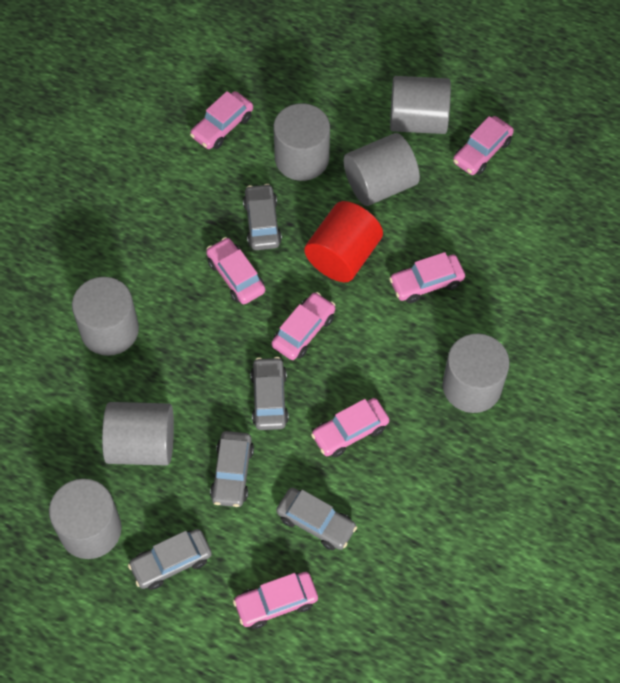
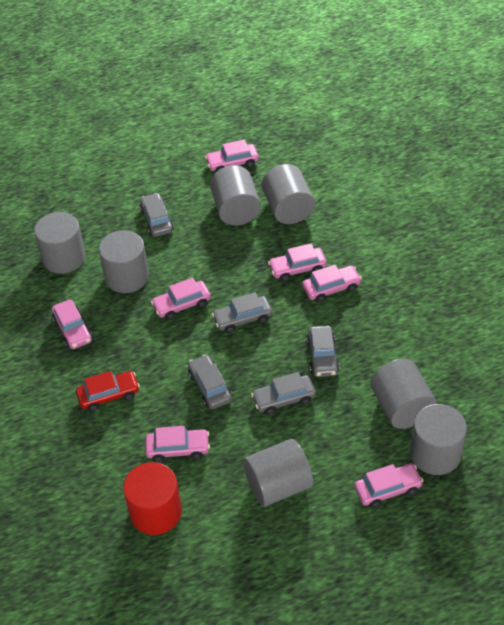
red car: none = 0 -> [76,371,140,412] = 1

